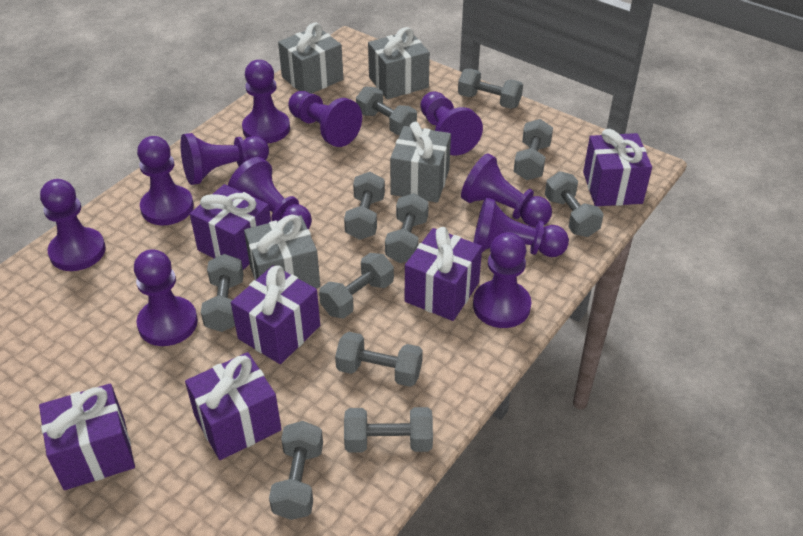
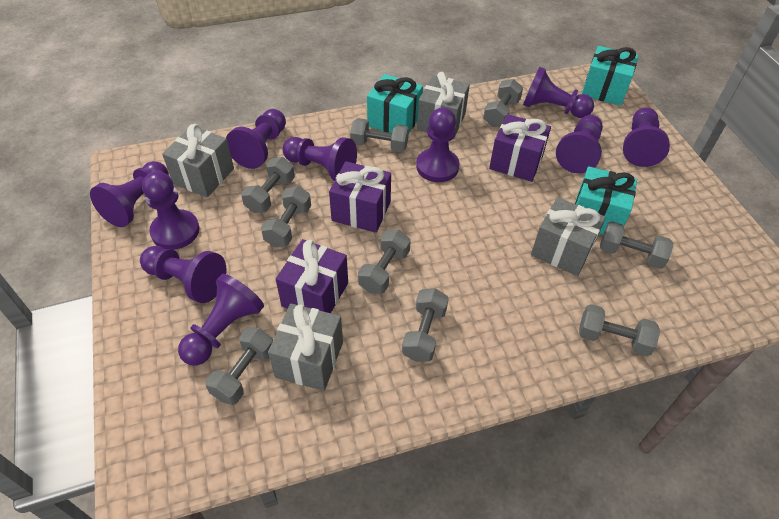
grey dumbbell: [201,254,244,332] [269,421,323,520] [319,253,394,318] [335,332,423,387] [344,172,385,240] [344,407,433,453] [356,87,417,135] [385,193,429,263] [458,69,523,109] [514,119,553,180] [545,171,604,237] = 11 -> [206,327,273,405] [241,157,295,213] [261,186,311,247] [350,118,409,152] [358,230,411,294] [402,288,449,362] [483,79,523,127] [579,304,660,356] [600,221,673,269] = 9
purple gift: [39,384,135,490] [185,352,281,460] [190,184,271,270] [231,265,320,364] [405,227,482,321] [583,129,652,206] = 6 -> [276,239,348,313] [329,161,391,233] [489,114,551,182] = 3
purple pawn: [40,179,106,271] [134,249,198,346] [137,136,194,225] [181,133,269,185] [228,157,312,229] [242,60,290,143] [289,91,362,147] [420,92,483,156] [461,153,552,228] [473,197,569,257] [473,232,531,328] = 11 -> [90,161,169,227] [140,246,226,303] [142,171,200,250] [178,274,264,366] [226,109,286,169] [283,137,357,181] [416,108,460,182] [523,67,594,118] [556,115,603,174] [623,107,670,167] = 10
turquoise gift: none = 0 -> [367,74,423,133] [575,166,637,234] [582,46,638,106] = 3

